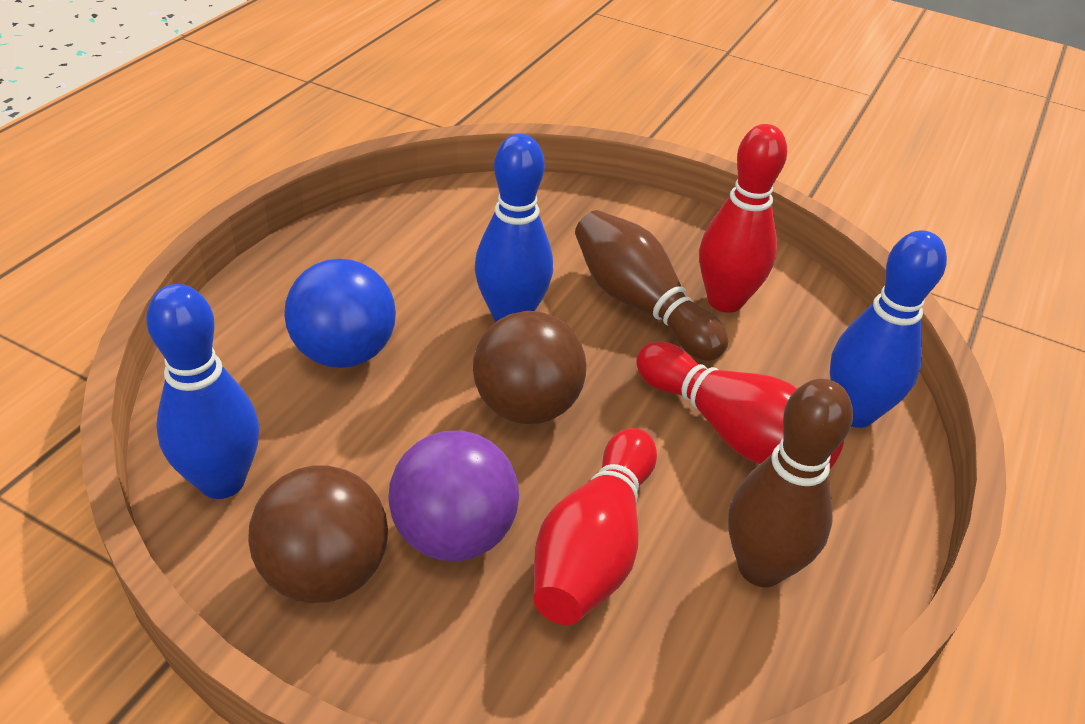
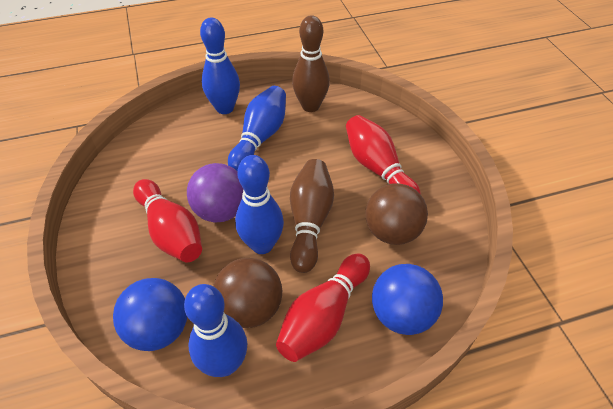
blue ball: [284,259,396,368] = 1 -> [113,278,187,351] [372,264,443,335] = 2
blue bowling pin: [146,284,259,499] [475,134,553,322] [830,230,947,428] = 3 -> [184,284,248,377] [200,17,240,114] [228,86,286,170] [235,155,284,254] = 4

